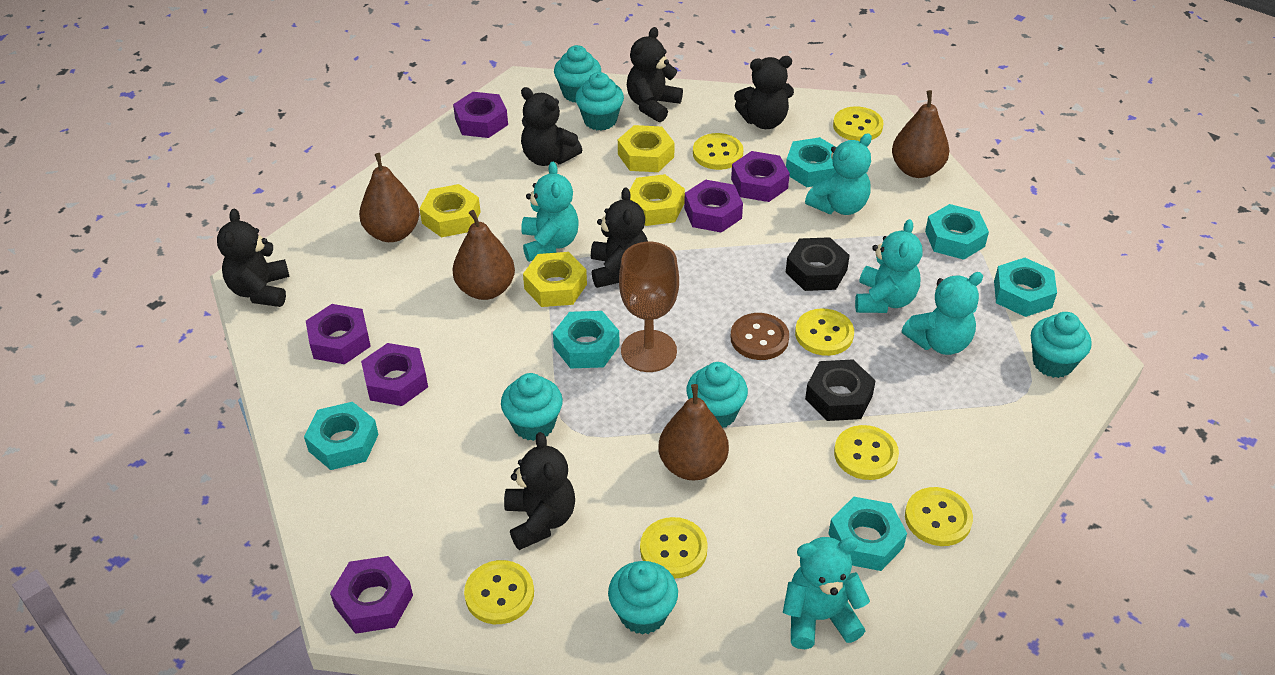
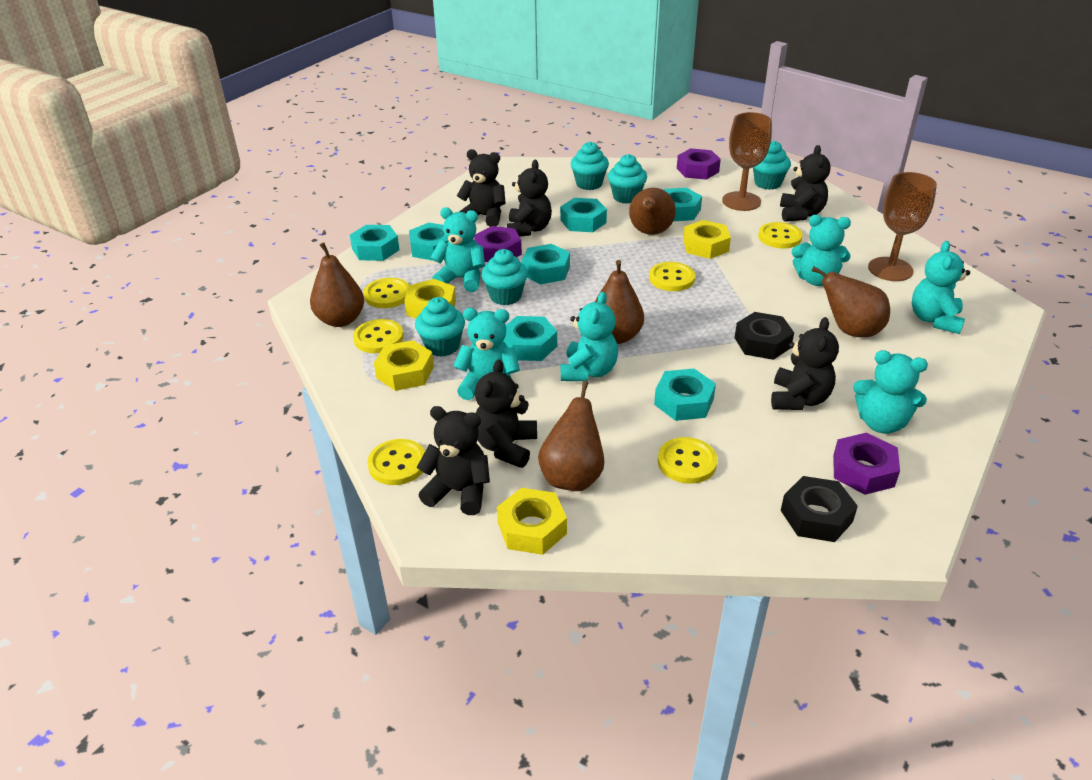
brown button: [730,313,789,360] = 1 -> none = 0
brown goblet: [619,242,679,372] = 1 -> [722,112,772,211] [868,172,937,281] = 2
brown pear: [359,153,419,242] [453,210,515,300] [658,384,729,480] [892,90,949,178] = 4 -> [310,242,364,327] [538,381,604,491] [595,260,644,344] [629,188,676,235] [812,267,890,337] = 5
purple nut: [306,304,371,364] [330,556,413,634] [361,343,428,406] [453,92,508,138] [684,179,743,233] [731,151,790,202] = 6 -> [474,226,522,262] [677,148,721,180] [833,433,900,495] = 3
turquoise cupcake: [501,373,563,441] [554,45,601,102] [575,72,624,131] [608,561,678,635] [686,362,748,428] [1031,312,1092,378] = 6 -> [415,297,465,357] [481,249,528,305] [570,142,609,190] [608,154,647,204] [753,141,791,190] = 5
turquoise nut: [304,402,379,470] [553,311,620,368] [786,137,837,187] [828,497,907,571] [925,204,989,260] [994,258,1057,317] = 6 -> [350,225,399,261] [409,223,448,261] [503,316,557,361] [522,244,570,284] [560,198,607,232] [654,368,716,421] [664,188,702,221] = 7
turquoise teddy bear: [521,162,579,262] [783,537,870,649] [805,133,872,215] [855,219,922,313] [902,272,983,355] = 5 -> [430,207,485,292] [454,308,520,400] [561,292,618,381] [792,215,851,286] [853,350,928,434] [912,241,970,334] = 6
yellow button: [464,560,534,624] [640,517,708,578] [693,133,743,170] [795,308,854,356] [833,106,883,141] [834,425,899,480] [905,487,973,546] = 7 -> [353,319,404,353] [364,278,409,308] [367,439,425,485] [649,262,695,291] [658,437,718,484] [758,222,803,248] = 6

